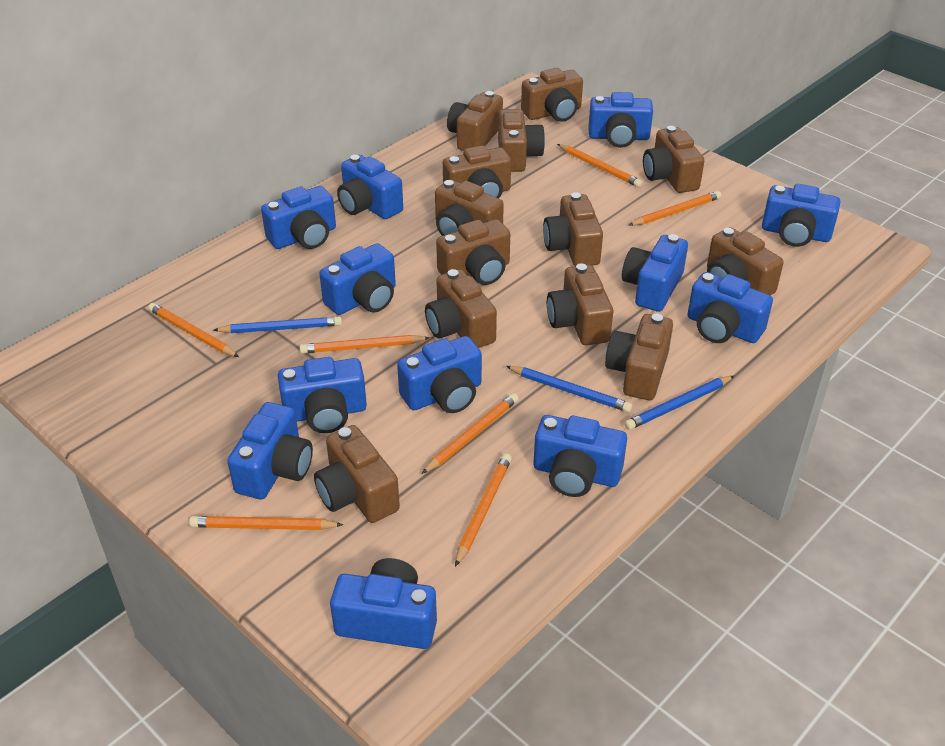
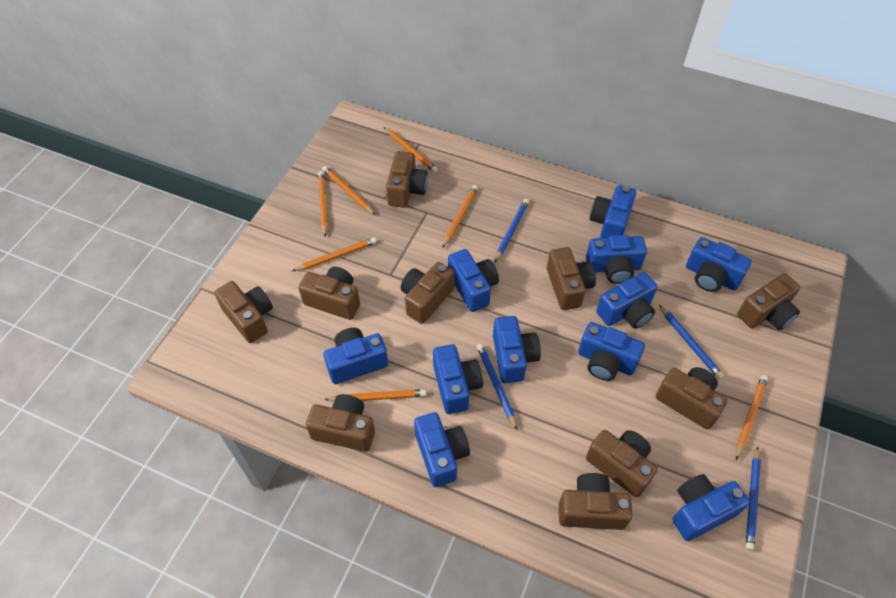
blue camera: [227,402,313,499] [261,186,336,249] [278,357,367,433] [319,243,396,315] [330,558,437,649] [337,155,403,219] [397,336,482,413] [534,415,627,497] [589,92,653,148] [622,234,688,312] [688,272,773,343] [762,184,840,247] = 12 -> [323,328,388,384] [414,412,470,487] [433,344,483,414] [448,249,499,312] [493,316,541,383] [578,322,645,381] [586,235,647,284] [590,185,636,238] [596,272,657,329] [673,474,750,541] [686,237,752,292] = 11
blue pencil: [214,317,342,333] [506,366,632,412] [625,376,734,430] = 3 -> [477,344,517,430] [495,199,529,262] [659,305,724,379] [746,446,761,551] = 4
brown camera: [314,425,400,523] [425,269,497,348] [435,180,504,236] [436,219,510,285] [443,145,511,198] [447,91,503,151] [498,109,545,172] [521,68,583,122] [543,192,603,266] [547,263,613,345] [605,313,673,400] [643,126,704,193] [707,227,784,295] = 13 -> [214,281,273,343] [298,267,360,320] [306,394,375,452] [386,151,428,208] [401,262,455,324] [547,247,596,310] [559,473,632,530] [586,430,657,497] [656,367,728,430] [737,273,800,330] = 10

